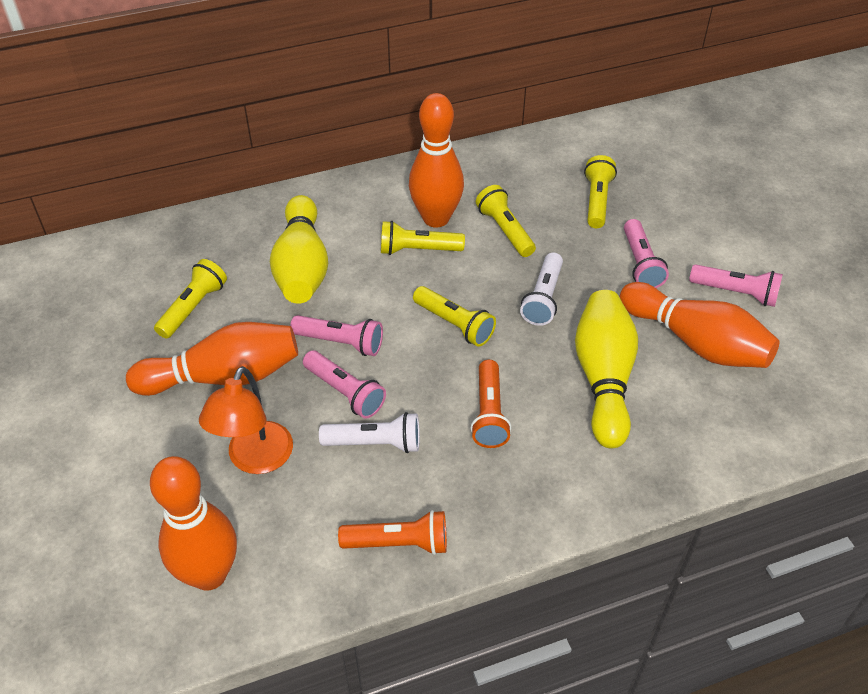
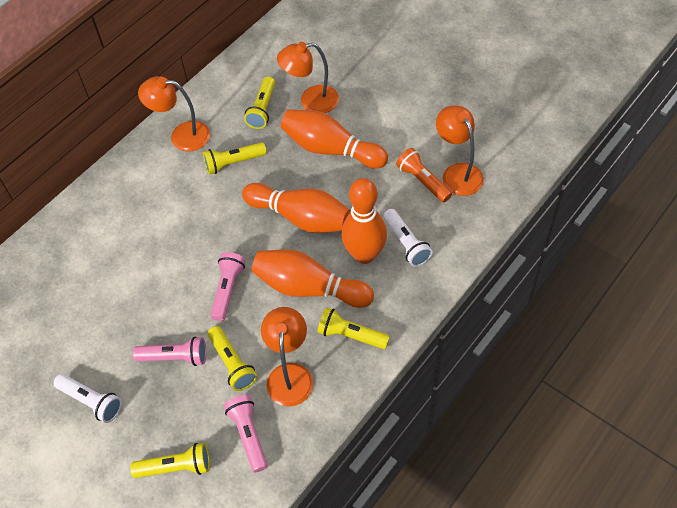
orange flashlight: [338,510,447,555] [470,360,511,448] = 2 -> [396,148,452,202] = 1
orange lamp: [199,366,293,474] = 1 -> [138,76,210,152] [261,307,313,406] [277,42,339,113] [436,105,484,196] = 4
pink flashlight: [290,315,383,356] [303,350,386,419] [624,219,669,288] [689,264,783,307] = 4 -> [133,337,206,366] [210,252,246,321] [224,395,268,473] = 3
yellow bowling pin: [270,195,328,304] [575,290,638,448] = 2 -> none = 0

